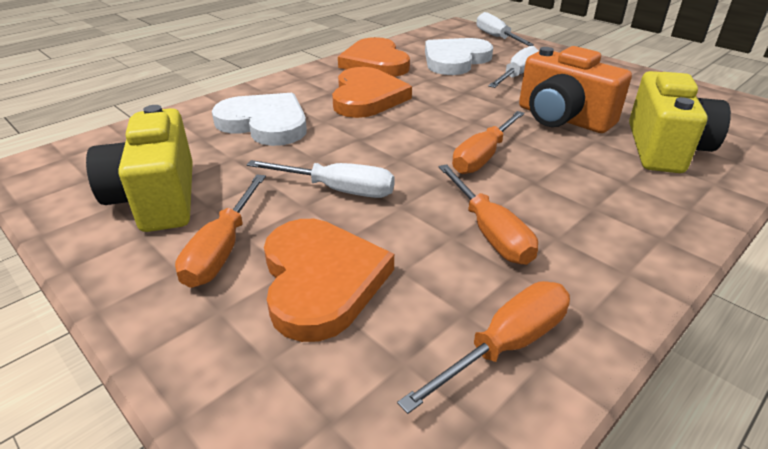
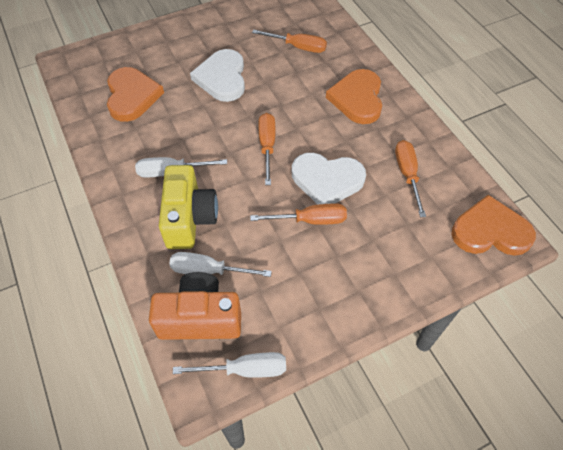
yellow camera: [86,105,193,232] [629,71,731,173] = 2 -> [159,165,218,249] = 1

